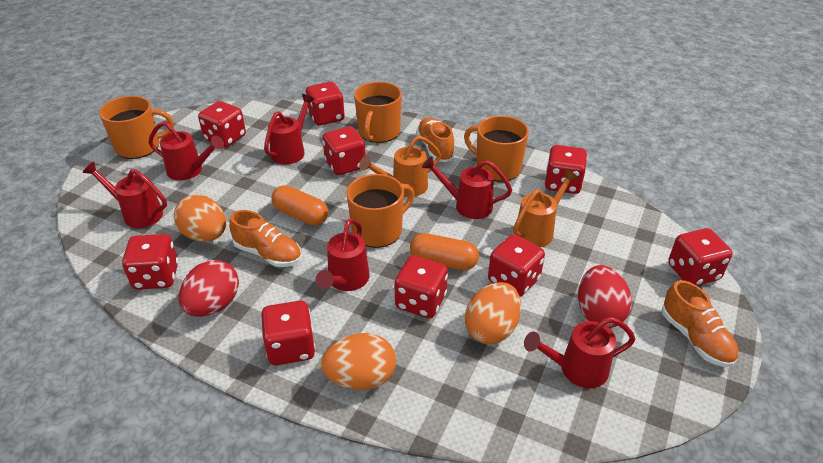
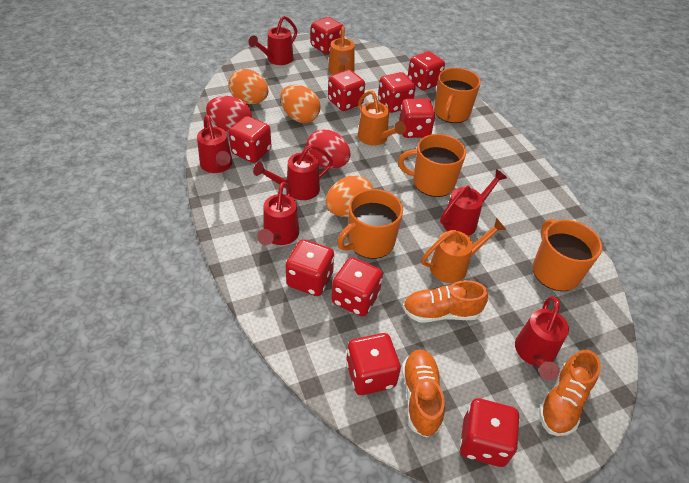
orange capsule: [271,185,328,226] [410,233,479,270] = 2 -> none = 0
orange watering can: [359,136,441,197] [513,169,579,247] = 2 -> [328,26,355,75] [358,91,406,146] [421,218,507,283] = 3
red dice: [122,234,179,290] [198,101,246,148] [261,301,315,366] [305,82,345,126] [322,126,366,175] [394,255,448,318] [488,234,545,297] [545,145,587,194] [668,228,733,286] = 9 -> [229,116,271,163] [286,239,334,296] [311,17,343,54] [328,70,365,111] [332,257,383,317] [346,333,401,395] [378,72,416,113] [399,99,435,138] [408,51,445,91] [460,398,520,467] = 10

